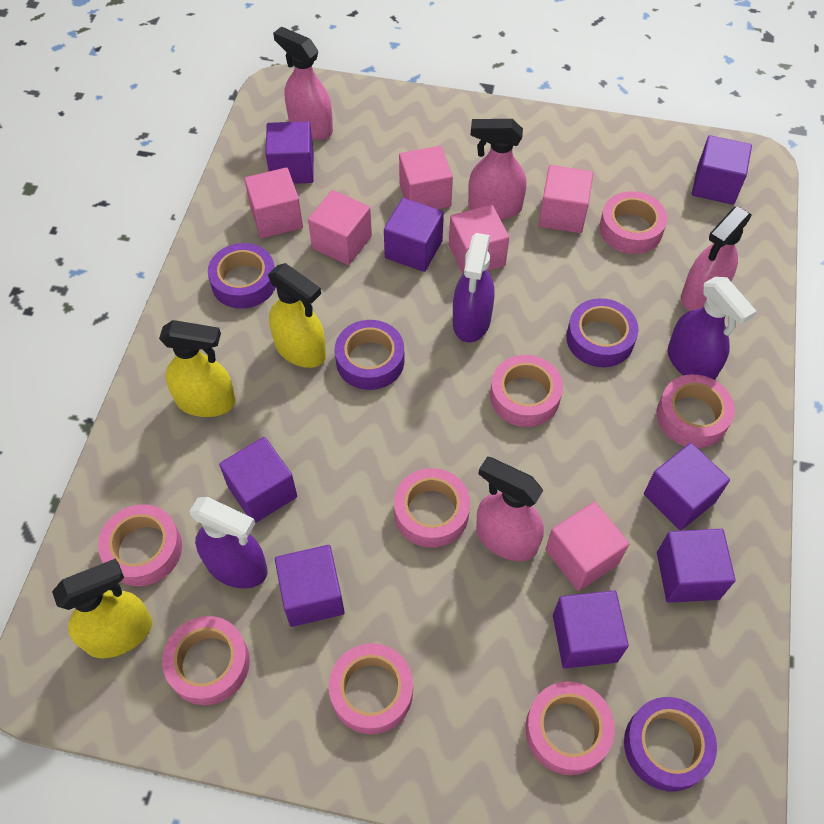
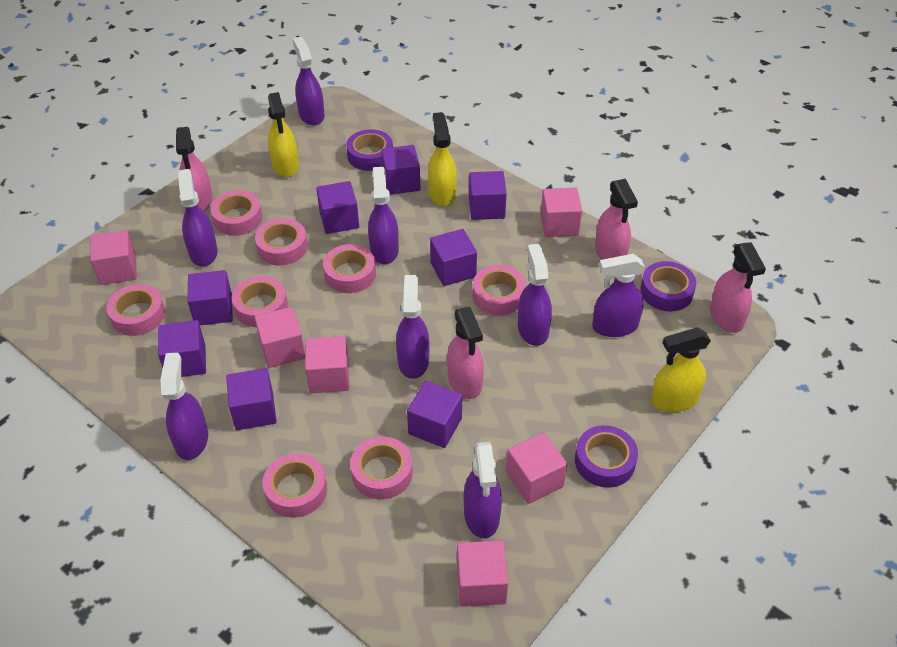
purple spray bottle: [189,497,267,588] [453,233,495,342] [668,277,757,380] = 3 -> [160,353,208,460] [178,169,218,266] [292,37,325,126] [368,167,399,264] [396,275,429,379] [464,442,502,538] [518,244,552,346] [592,254,645,337] = 8
purple tape: [208,243,276,309] [335,320,404,390] [566,298,639,367] [624,697,717,792] = 4 -> [346,129,393,171] [575,425,638,488] [640,261,696,311] = 3

